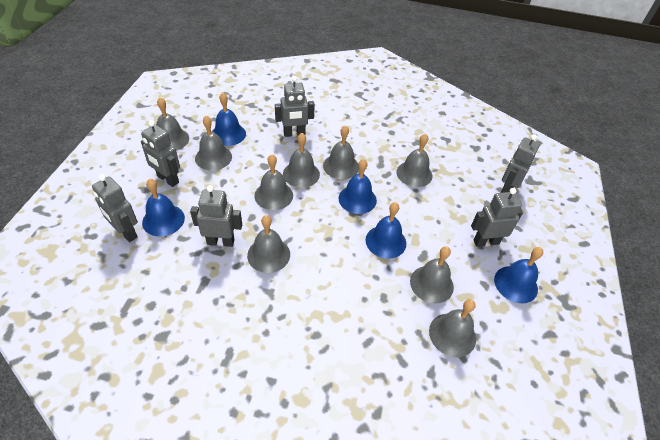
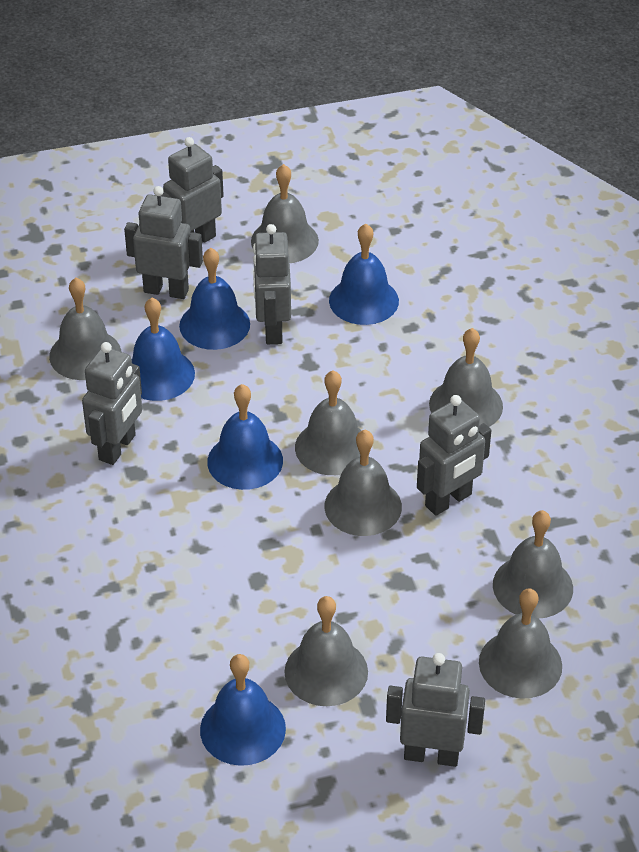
grey bell: [156,97,189,151] [195,116,232,170] [247,215,290,273] [254,154,293,210] [283,133,320,188] [323,125,359,179] [396,133,432,187] [410,246,454,304] [429,299,476,357] = 9 -> [49,278,121,380] [251,164,319,263] [284,596,368,706] [295,370,362,475] [324,430,402,536] [429,328,503,427] [479,588,562,699] [493,510,573,619] = 8

